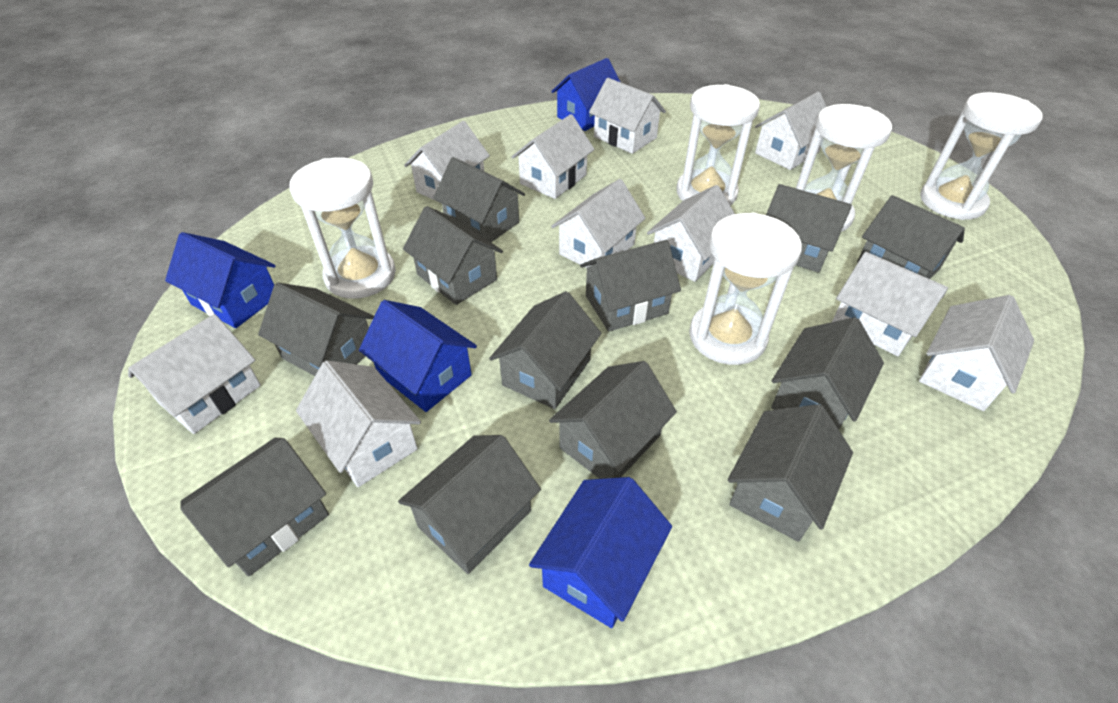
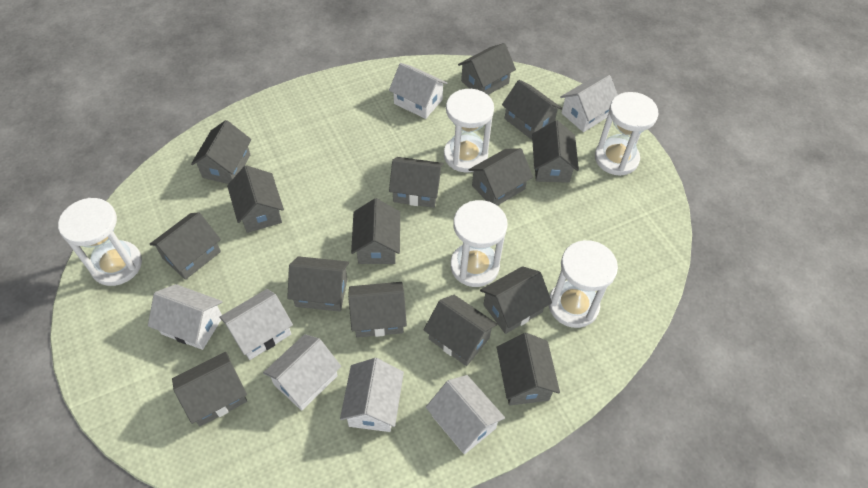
blue house: [165,232,276,328] [359,300,477,412] [529,477,672,628] [551,58,620,131] = 4 -> none = 0
grey house: [180,438,329,576] [258,282,374,376] [398,435,541,574] [403,206,503,305] [433,157,525,242] [489,291,601,409] [549,361,677,479] [580,240,681,332] [728,404,853,542] [766,184,852,273] [771,317,884,429] [857,195,965,279] = 12 -> [150,212,221,280] [172,352,247,426] [191,120,252,184] [227,165,284,233] [287,256,349,312] [348,282,407,338] [351,198,400,264] [389,157,444,208] [423,295,497,366] [458,43,516,95] [469,148,533,206] [480,266,552,334] [497,333,560,406] [502,80,562,140] [532,120,579,183] = 15
white house: [128,314,261,434] [296,360,421,487] [404,121,490,203] [512,114,595,199] [551,179,646,268] [589,78,666,154] [647,185,735,282] [755,92,826,170] [832,252,948,356] [919,295,1034,411] = 10 -> [148,284,222,350] [219,289,293,360] [263,334,341,411] [340,358,404,432] [389,63,447,119] [426,375,505,454] [560,75,618,132] = 7

